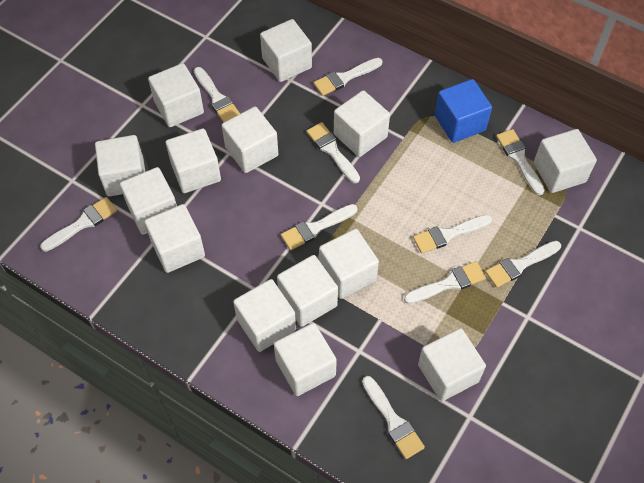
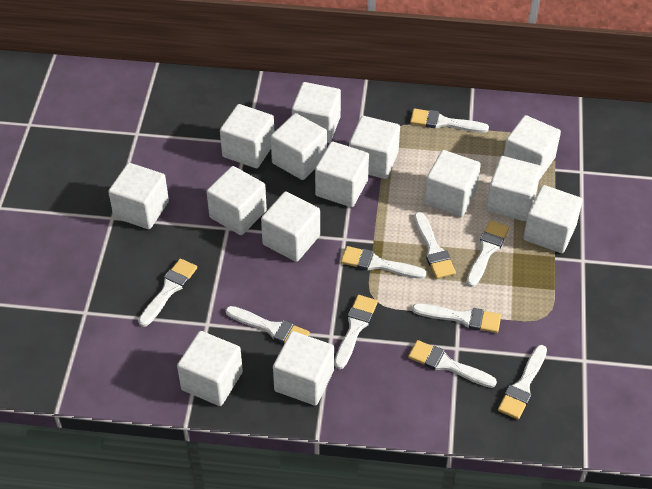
blue cube: [435,79,492,143] = 1 -> none = 0

